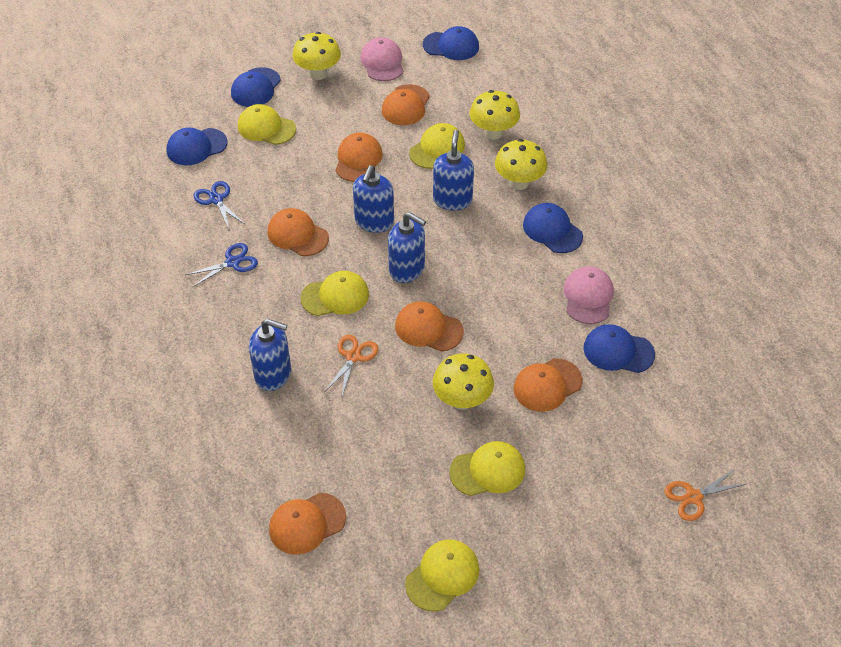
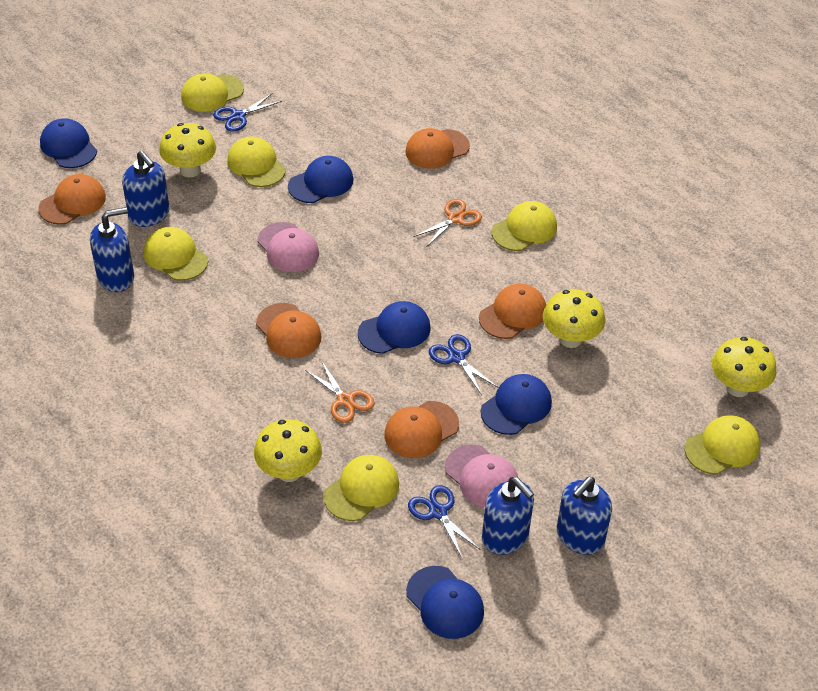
blue scissors: [186,243,258,287] [193,181,244,228] = 2 -> [213,94,282,132] [408,485,481,558] [429,334,497,395] = 3
orange cap: [267,208,329,256] [269,493,346,555] [335,133,383,182] [382,84,430,125] [395,301,464,352] [514,358,582,412] = 6 -> [38,174,106,225] [256,303,321,358] [384,401,459,458] [405,128,470,169] [479,284,546,339] = 5
yellow cap: [238,104,296,145] [301,271,369,316] [405,539,479,612] [409,123,465,169] [449,441,525,496] = 5 -> [144,227,208,281] [181,73,244,112] [227,136,286,187] [324,455,399,521] [492,201,557,251] [685,415,760,475] = 6

